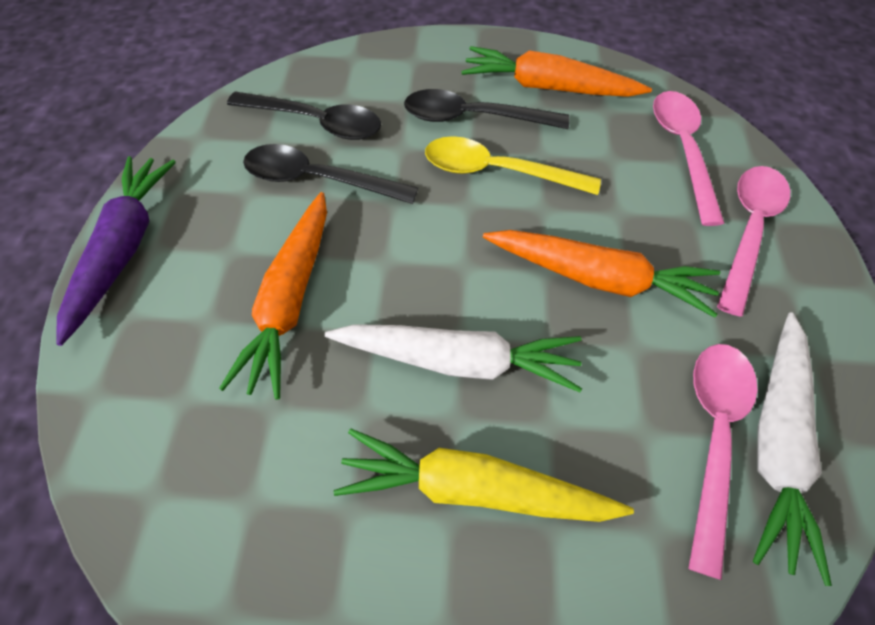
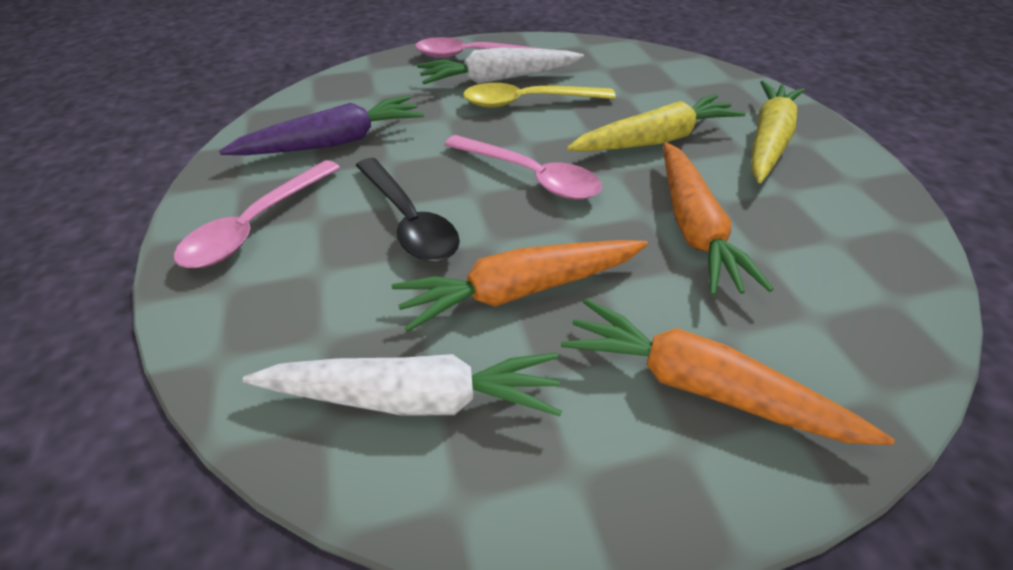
black spoon: [227,91,381,140] [243,144,418,204] [404,89,570,129] = 3 -> [356,158,460,262] = 1
yellow carrot: [334,429,634,522] = 1 -> [567,94,746,152] [751,81,805,183] = 2

